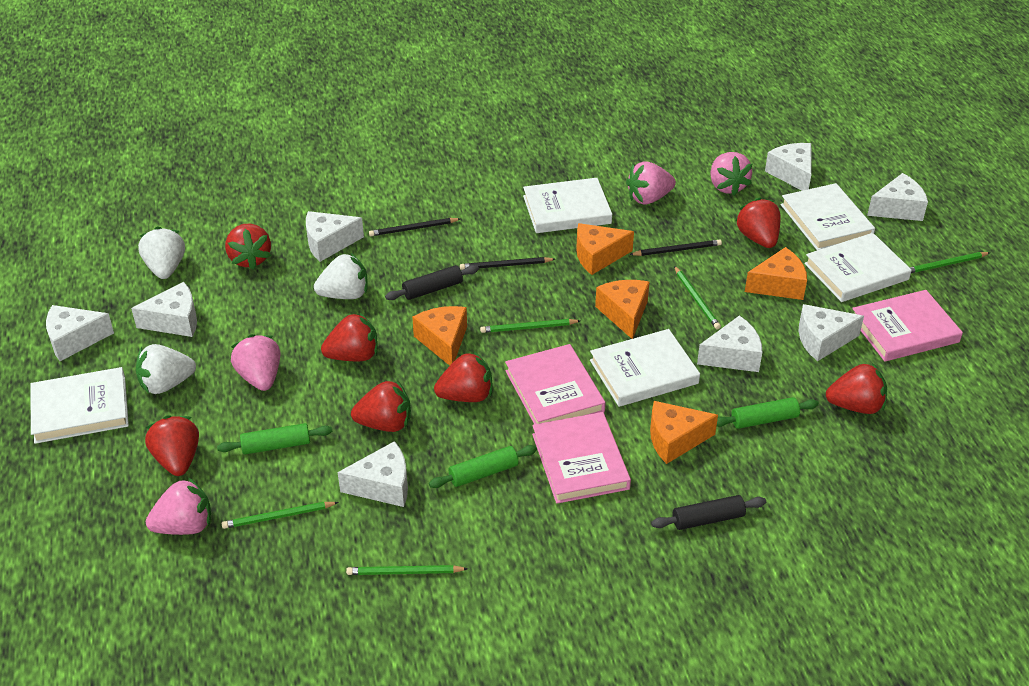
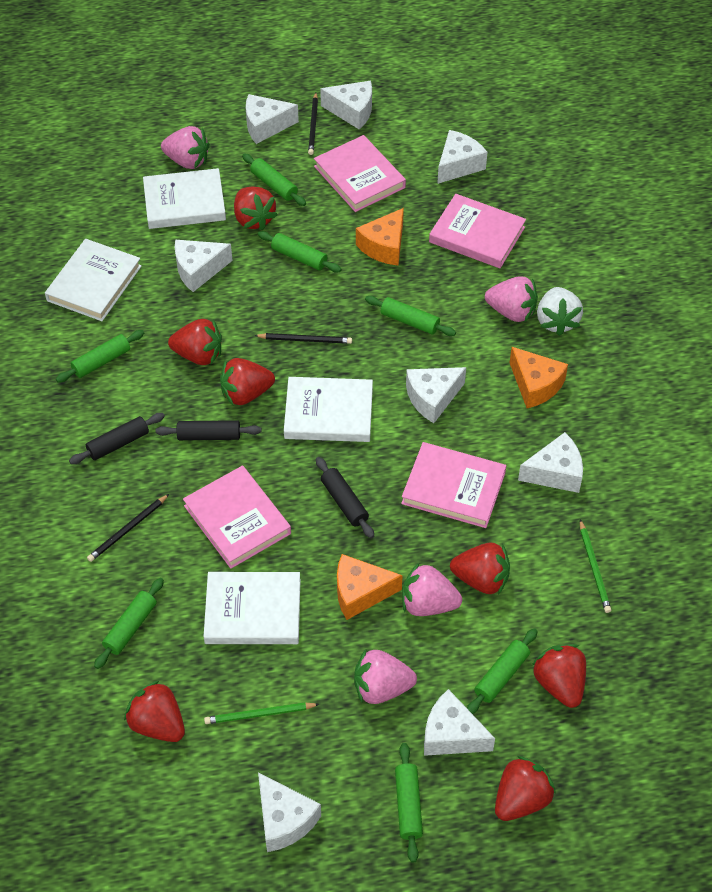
black rolling pin: [385,265,479,300] [651,495,766,530] = 2 -> [69,413,165,464] [155,420,261,440] [316,457,374,538] = 3
green pencil: [222,502,339,529] [346,565,468,575] [480,319,580,333] [674,266,721,329] [909,252,990,273] = 5 -> [204,702,319,724] [580,519,611,613] = 2
green rolling pin: [217,423,333,454] [429,445,537,488] [717,397,819,429] = 3 -> [56,330,144,383] [94,578,164,669] [242,153,306,206] [258,231,342,273] [365,296,456,336] [395,743,423,863] [467,628,537,714] = 7
orange cheese: [412,306,467,366] [576,223,634,275] [595,280,650,339] [650,401,718,464] [745,247,807,300] = 5 -> [337,554,403,620] [356,208,404,266] [509,347,568,408] = 3
pink book: [505,344,605,424] [532,412,631,504] [852,290,963,362] = 3 -> [183,466,291,569] [314,135,406,212] [401,442,506,528] [429,194,526,268] = 4
white book: [31,367,129,444] [523,178,612,233] [590,329,700,407] [781,183,875,250] [804,233,912,302] = 5 -> [45,239,142,321] [143,168,226,229] [203,572,300,644] [284,377,373,442] = 4
white strawberry: [136,344,196,394] [138,227,185,279] [314,253,367,299] = 3 -> [537,287,583,336] = 1

